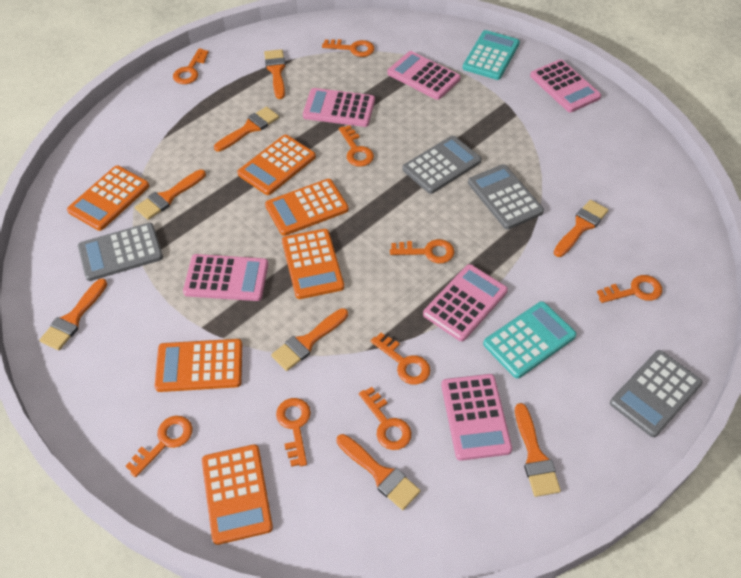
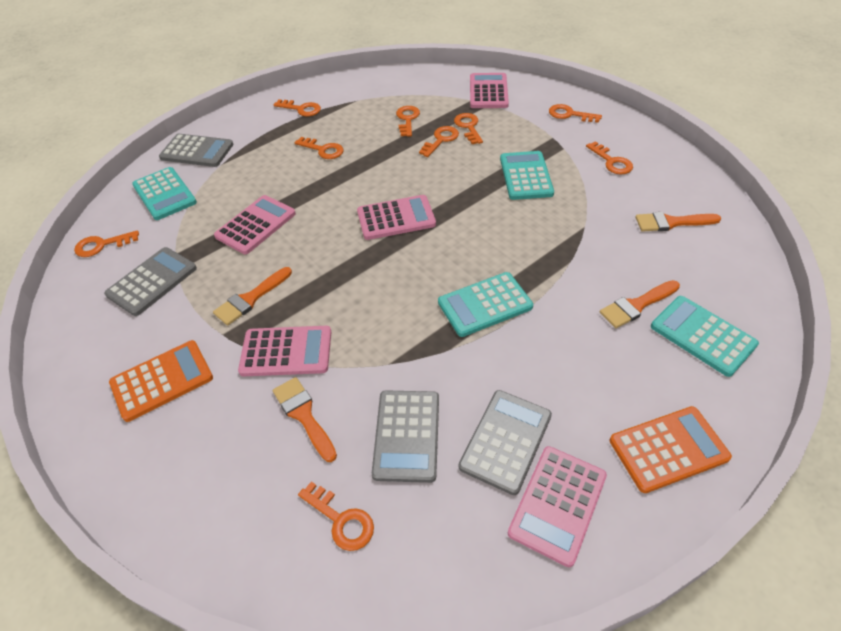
orange brush: [39,278,107,351] [135,170,206,220] [214,107,279,152] [264,49,286,99] [271,308,348,371] [337,434,421,510] [515,403,561,497] [554,200,608,257] = 8 -> [213,267,292,326] [273,377,337,462] [600,280,680,328] [636,212,721,232] = 4
orange calculator: [67,166,149,231] [154,339,242,392] [202,444,273,545] [237,135,316,195] [265,179,349,236] [282,229,344,299] = 6 -> [109,340,213,422] [610,406,732,493] = 2
pink calculator: [183,254,268,301] [303,88,375,127] [387,51,461,100] [423,264,508,341] [441,374,512,461] [530,59,601,112] = 6 -> [214,195,296,254] [238,326,331,376] [357,195,436,240] [470,73,509,108] [508,446,607,567] = 5
turquoise calculator: [463,30,520,80] [483,301,576,378] = 2 -> [132,167,197,220] [438,272,533,337] [500,151,554,200] [651,296,759,377] = 4

